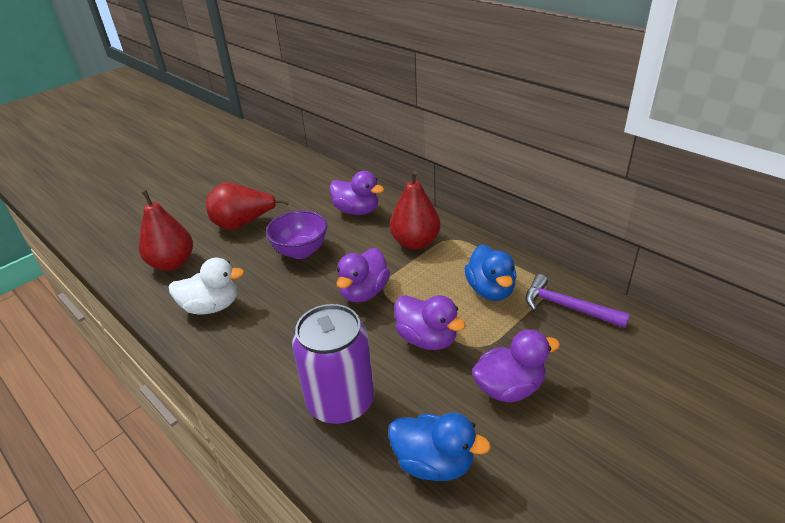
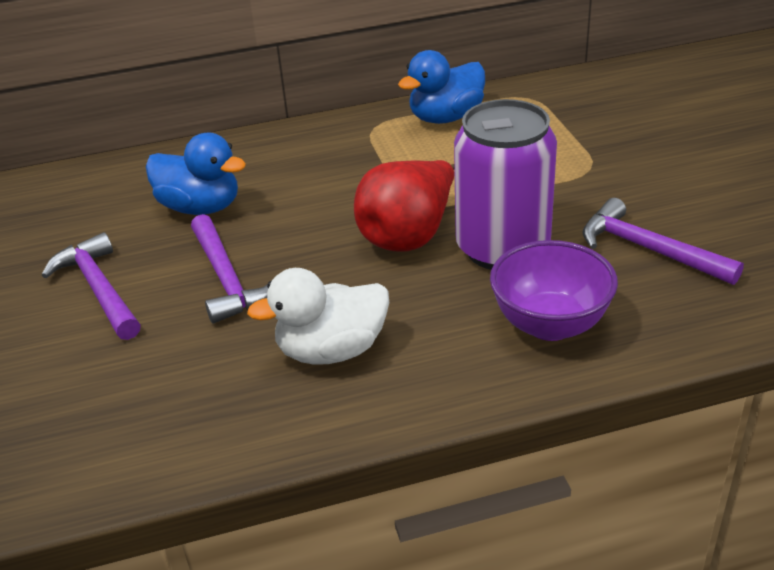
purple duck: [329,171,384,215] [336,248,390,303] [394,295,466,350] [472,329,560,402] = 4 -> none = 0
purple hammer: [525,274,630,328] = 1 -> [42,232,141,340] [191,214,272,324] [582,198,744,285] = 3
red pear: [139,190,193,271] [206,182,289,230] [390,170,441,250] = 3 -> [354,160,455,252] = 1

